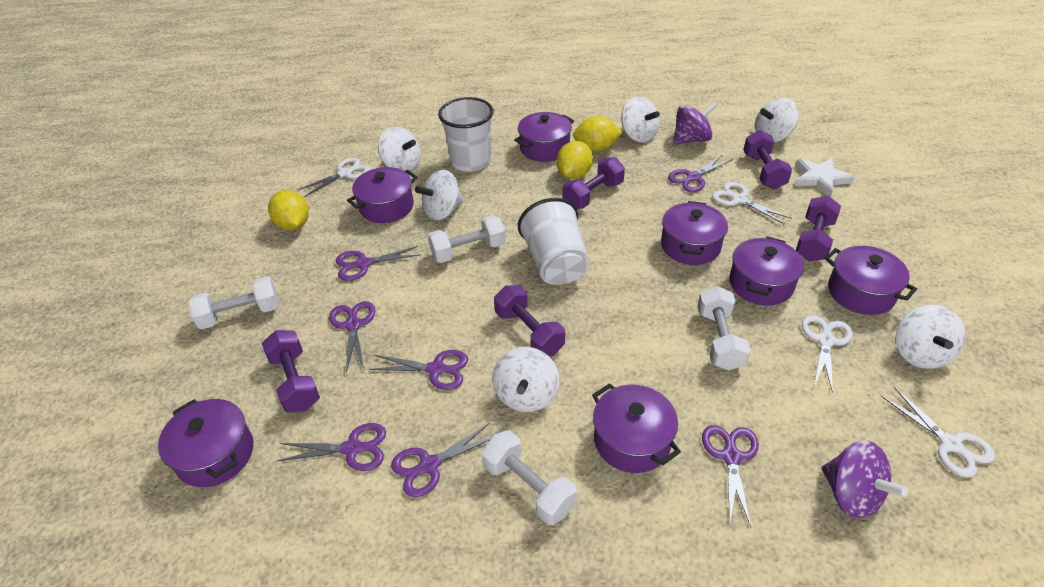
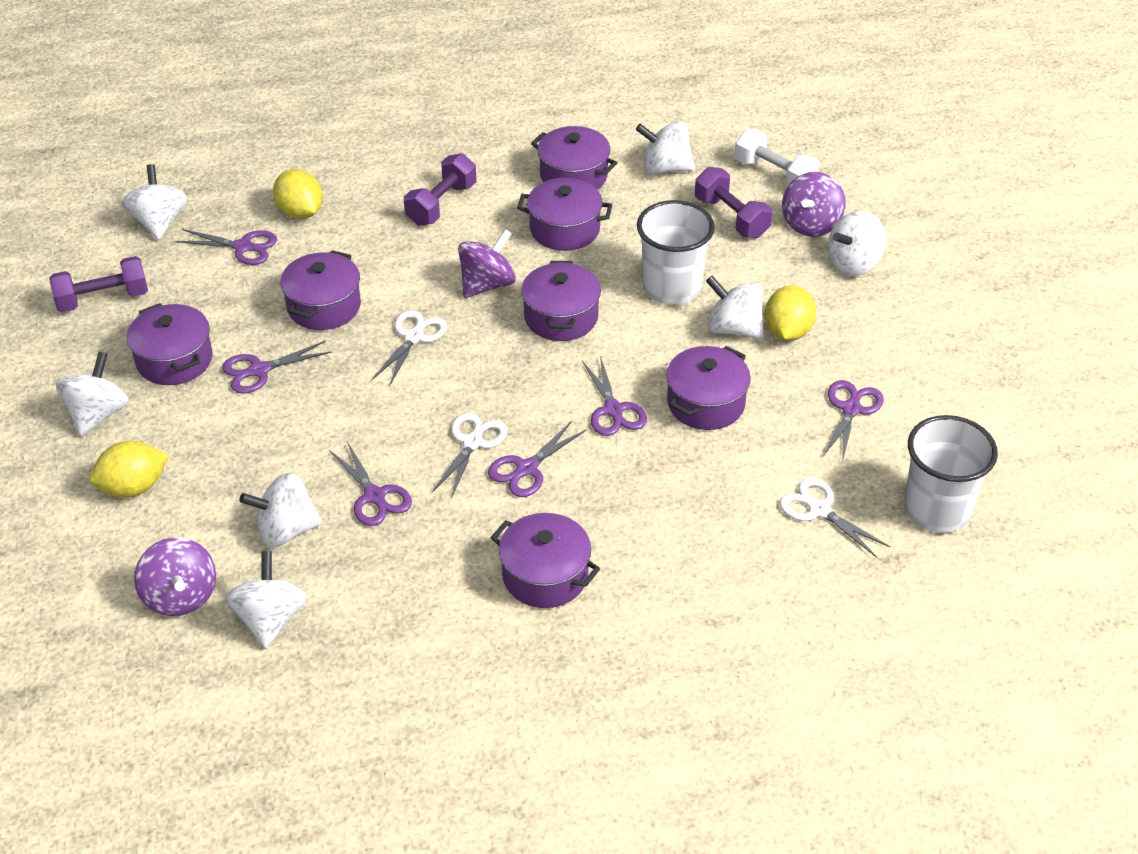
purple dumbbell: [262,330,320,412] [494,285,565,356] [562,157,625,209] [743,130,792,189] [796,196,841,262] = 5 -> [49,256,148,312] [404,153,477,226] [695,167,772,238] = 3
purple scissors: [277,423,386,471] [329,301,375,373] [336,246,421,281] [369,350,468,390] [391,423,491,497] [668,154,733,192] [702,425,759,527] = 7 -> [175,229,277,265] [222,341,332,394] [329,441,412,526] [488,421,587,497] [582,356,647,436] [823,380,884,463] = 6
purple spinning top: [673,102,717,144] [822,441,908,518] = 2 -> [134,537,216,616] [458,229,516,298] [782,172,846,237] = 3
white dumbbell: [188,276,279,330] [428,215,506,263] [481,430,577,525] [697,286,751,371] = 4 -> [734,129,820,186] = 1
white scissors: [298,158,370,197] [712,182,792,225] [802,315,853,393] [881,387,995,478] = 4 -> [372,310,447,386] [432,413,507,499] [779,478,890,558] = 3
white spinning top: [378,127,421,171] [415,170,464,220] [493,347,560,412] [621,97,660,143] [755,98,799,143] [896,305,966,369] = 6 -> [56,352,129,436] [122,164,187,240] [225,551,307,649] [239,473,323,547] [636,121,695,174] [706,276,764,339] [828,211,886,276] = 7
white star: [795,158,855,197] = 1 -> none = 0

